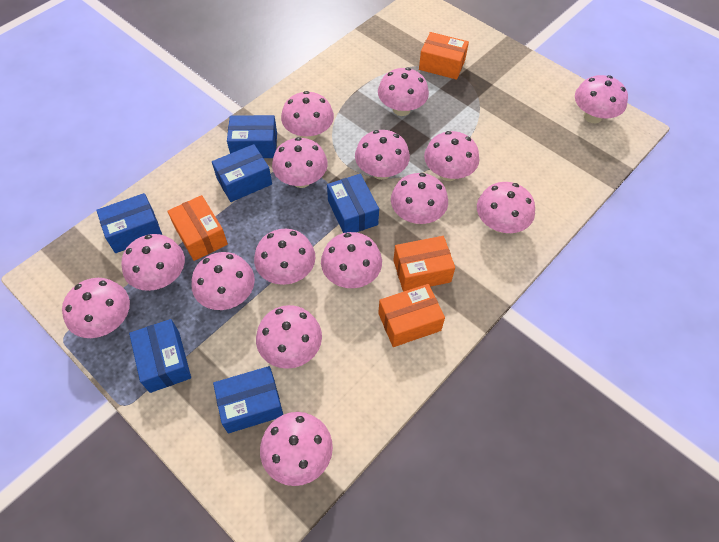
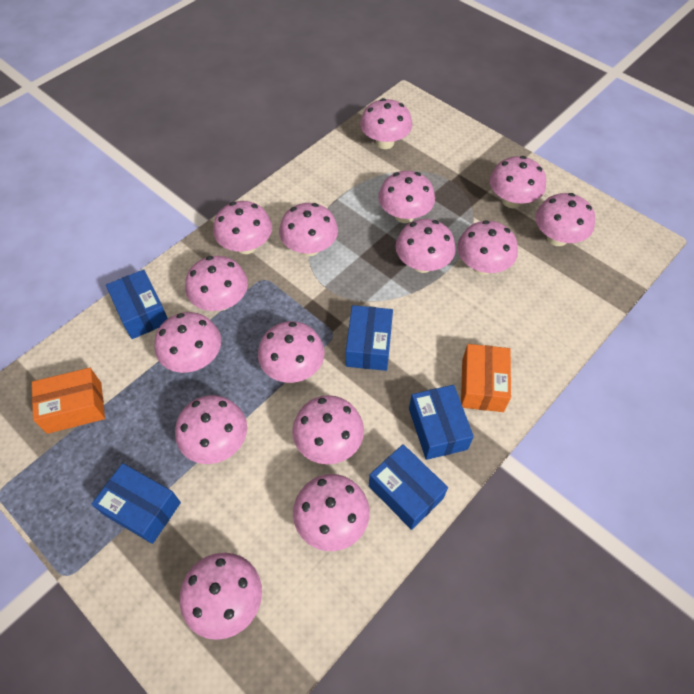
blue box: [96,193,162,253] [129,319,191,393] [212,144,272,202] [213,366,283,433] [227,115,277,158] [327,174,379,233] = 6 -> [92,463,181,544] [106,269,168,339] [346,305,393,371] [369,444,448,530] [409,385,474,460] = 5
orange box: [167,195,228,261] [378,284,445,347] [393,236,455,292] [419,32,469,80] = 4 -> [32,368,105,434] [461,344,511,412] = 2

